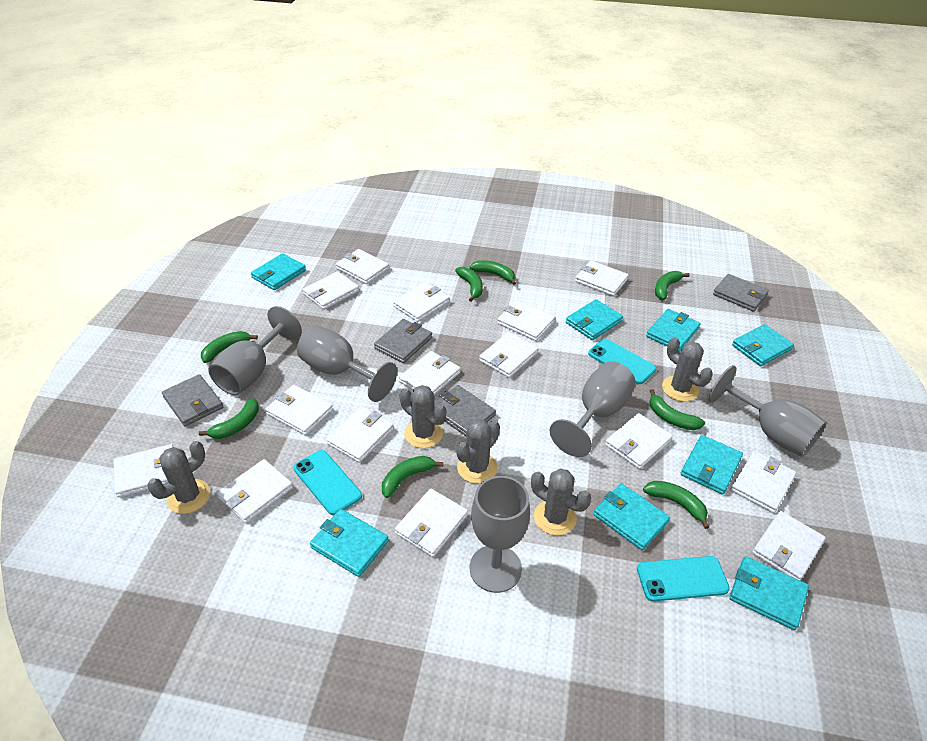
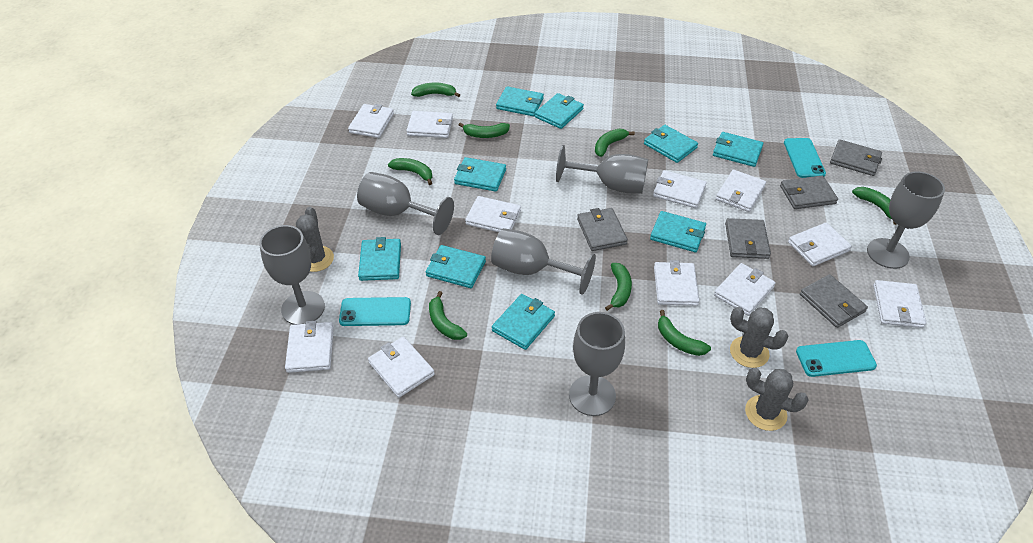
grey cactus: [147,441,210,514] [400,385,446,448] [456,419,500,484] [531,469,591,535] [662,337,713,402] = 5 -> [296,207,334,272] [730,307,789,368] [745,368,809,431] = 3
grey goblet: [208,306,302,395] [297,325,397,402] [470,476,530,593] [550,361,636,457] [709,365,827,457] = 5 -> [259,225,325,325] [357,172,454,235] [491,228,596,295] [556,145,648,194] [569,312,625,416] [867,171,945,269] = 6
grey wallet: [162,374,223,426] [374,319,432,363] [434,385,496,436] [713,274,769,312] = 4 -> [577,208,628,251] [725,218,771,259] [780,176,838,209] [800,274,868,328] [830,139,882,176] = 5
turquoise wallet: [251,253,306,290] [310,509,389,577] [566,299,623,340] [594,483,670,550] [646,309,701,352] [681,435,743,495] [729,556,809,630] [732,324,794,366] = 8 -> [358,237,401,281] [426,245,486,288] [454,157,506,192] [492,294,555,350] [496,86,544,116] [535,93,584,129] [644,125,698,163] [650,211,706,252] [713,132,763,167] = 9
white wallet: [114,444,173,498] [217,459,293,523] [265,385,333,435] [303,271,359,310] [326,406,394,463] [336,249,389,284] [393,282,449,322] [395,489,468,557] [399,351,461,395] [479,332,538,378] [497,300,555,341] [575,260,629,296] [605,413,673,469] [731,451,796,513] [752,511,826,581] = 15 -> [285,321,334,373] [348,104,394,138] [368,337,435,398] [406,111,453,138] [465,196,521,232] [653,170,707,208] [654,260,700,306] [714,263,776,316] [716,169,766,212] [788,222,852,266] [873,280,927,328] = 11

